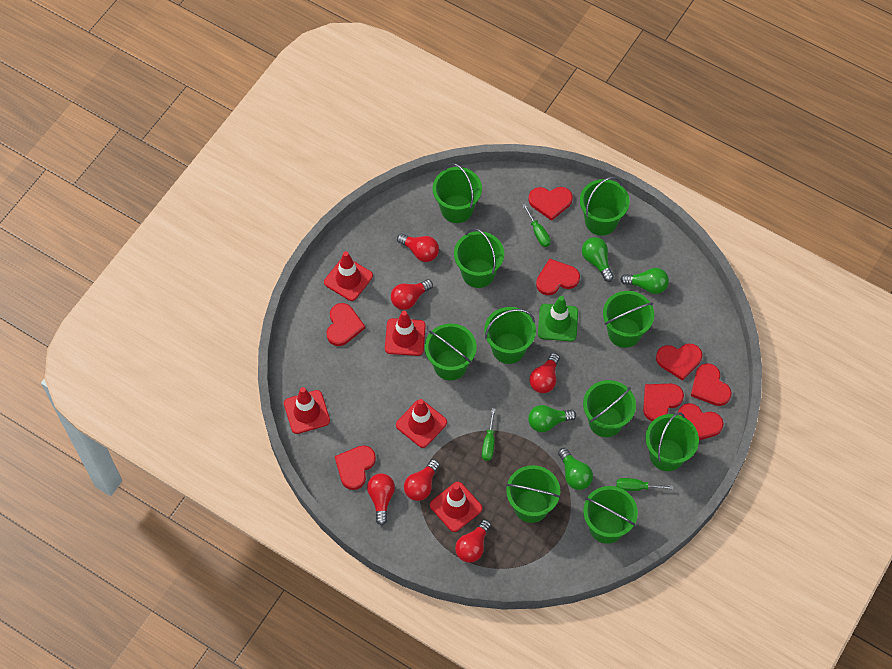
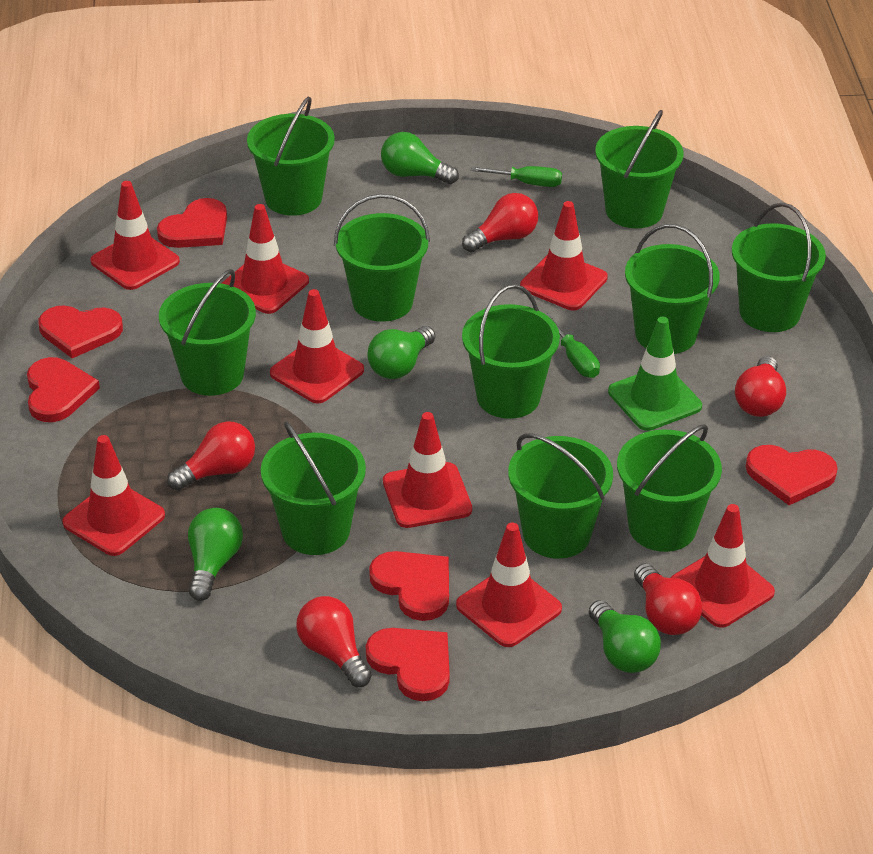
green screwdriver: [482,408,496,461] [522,204,551,247] [616,478,673,491] = 3 -> [471,166,562,187] [546,313,600,378] = 2
red heart: [327,303,365,346] [335,445,376,490] [528,187,573,221] [536,258,580,295] [643,384,684,421] [656,344,702,381] [678,403,724,440] [691,363,732,406] = 8 -> [27,357,100,422] [39,305,123,358] [157,198,227,248] [366,628,450,701] [369,551,449,621] [746,445,838,505] = 6
red light bulb: [367,474,395,526] [391,279,433,310] [397,234,439,262] [404,460,440,501] [455,520,491,563] [529,353,560,393] = 6 -> [167,421,255,491] [296,596,372,687] [462,193,538,252] [634,563,703,635] [735,356,786,417] = 5
red traffic cone: [284,387,330,434] [324,251,373,301] [385,311,426,356] [396,399,447,448] [430,482,482,532] = 5 -> [62,435,165,556] [90,181,180,290] [222,204,309,314] [270,289,364,404] [383,412,472,528] [456,523,562,647] [520,201,608,310] [671,504,775,628] = 8

